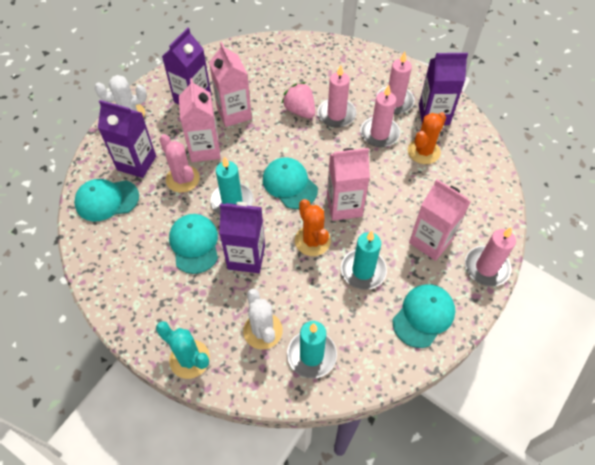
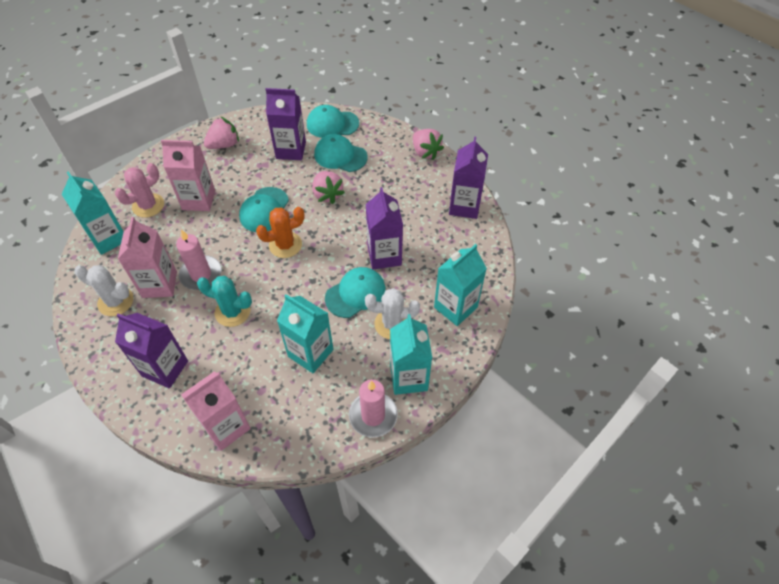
orange cactus: [295,199,331,256] [408,112,446,164] = 2 -> [256,207,305,258] = 1
pink candle: [317,65,356,128] [360,85,400,147] [376,52,414,114] [465,227,516,286] = 4 -> [176,230,222,290] [349,380,398,438] = 2
pink carton: [179,78,220,162] [209,42,252,127] [327,148,370,221] [409,179,471,261] = 4 -> [118,217,177,298] [161,140,215,211] [181,371,251,451] = 3
pink strawberry: [281,82,315,118] = 1 -> [204,116,239,149] [312,171,345,204] [413,129,444,160] = 3
turquoise candle: [210,156,253,215] [287,321,337,378] [341,231,387,290] = 3 -> none = 0
turquoise carton: none = 0 -> [62,171,124,255] [277,294,334,373] [390,314,432,395] [434,244,487,326] = 4

